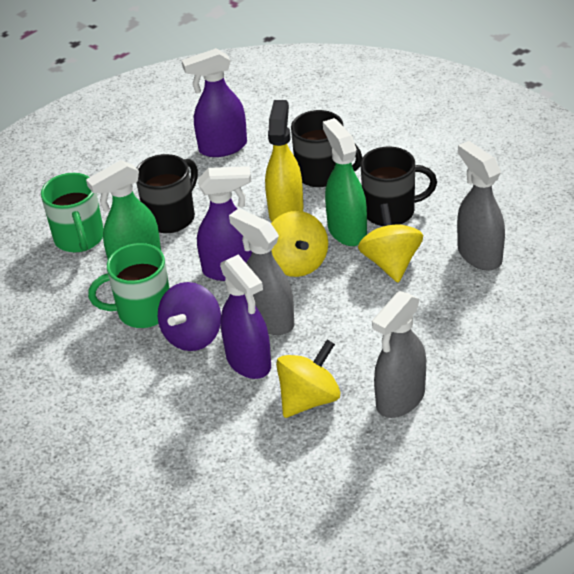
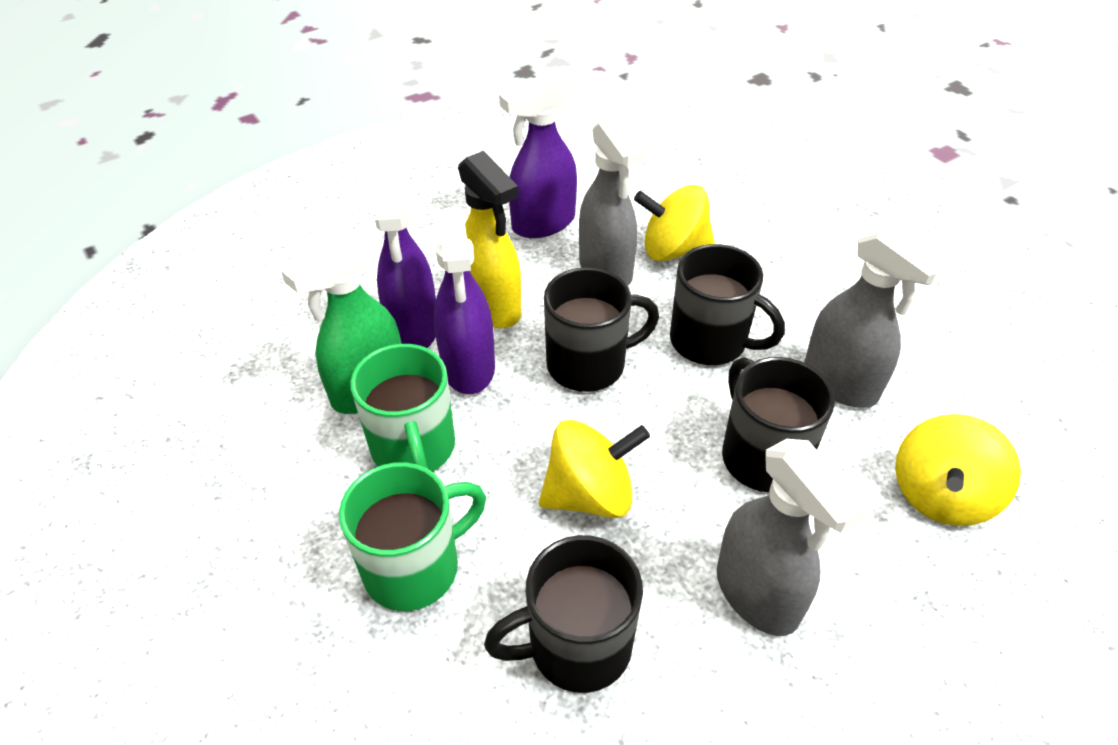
black mug: [136,154,198,233] [291,110,362,187] [361,146,437,226] = 3 -> [484,535,643,693] [544,267,659,392] [670,244,785,365] [722,357,835,493] = 4
green spray bottle: [86,160,161,259] [323,118,367,246] = 2 -> [281,232,402,414] = 1
purple spinning top: [158,282,221,351] = 1 -> none = 0

